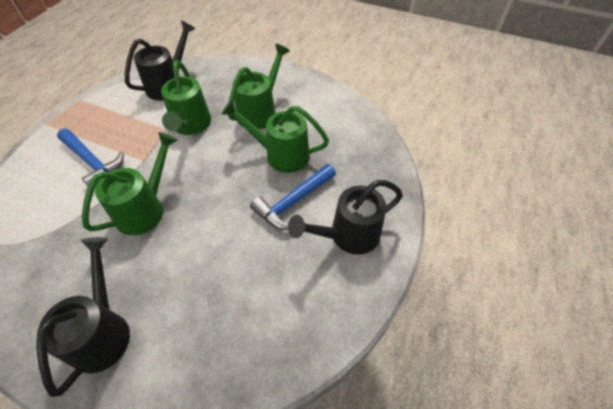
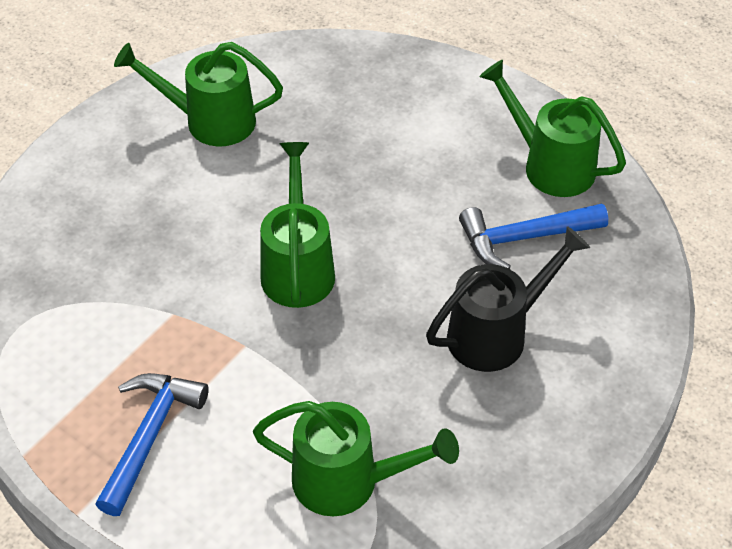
black watering can: [36,237,130,397] [125,20,195,101] [288,180,403,255] = 3 -> [426,226,590,372] = 1

